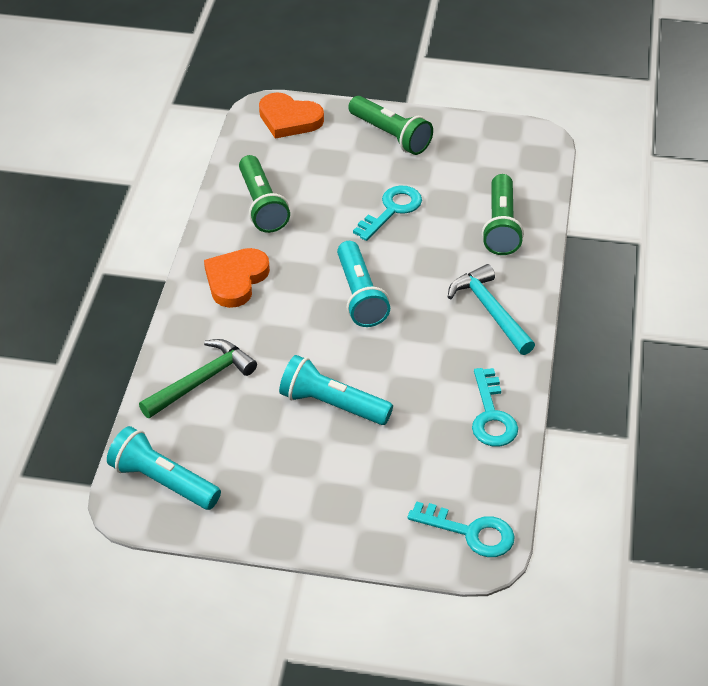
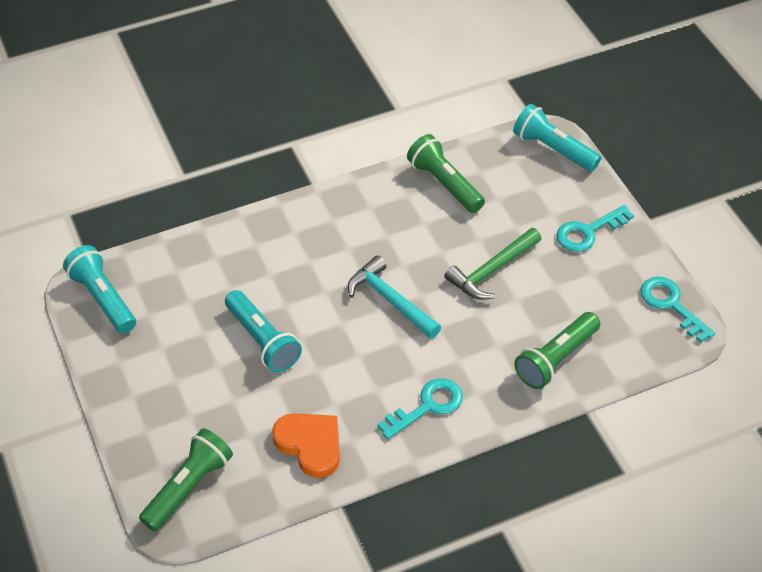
orange heart: [204,248,270,308] [259,92,324,139] = 2 -> [272,413,340,478] = 1

